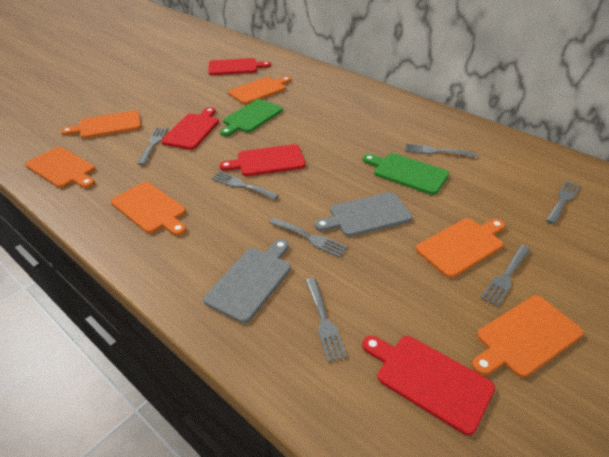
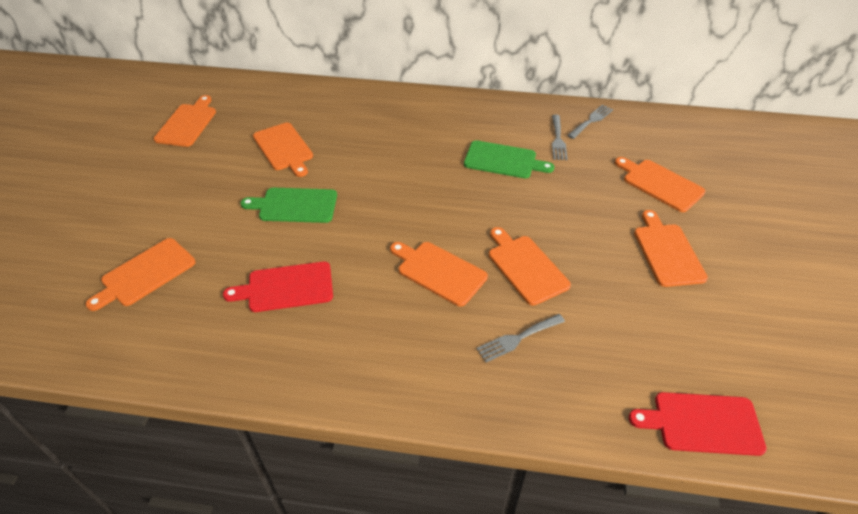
grey cutting board: [203,239,291,323] [315,192,412,237] = 2 -> none = 0
grey fork: [138,128,168,165] [211,171,279,200] [270,217,348,258] [305,278,347,362] [405,143,476,158] [480,245,531,307] [546,180,581,224] = 7 -> [477,314,565,362] [552,115,568,160] [568,105,613,139] = 3
orange cutting board: [25,147,95,188] [61,110,141,139] [111,182,186,236] [228,76,291,105] [416,219,505,278] [472,296,583,378] = 6 -> [86,238,196,311] [154,95,216,147] [253,123,313,177] [390,242,488,307] [489,227,571,306] [615,157,706,212] [634,210,708,287] = 7
red cutting board: [161,107,219,150] [208,58,271,75] [220,144,306,176] [362,336,495,435] = 4 -> [223,262,333,312] [629,392,767,456] = 2

